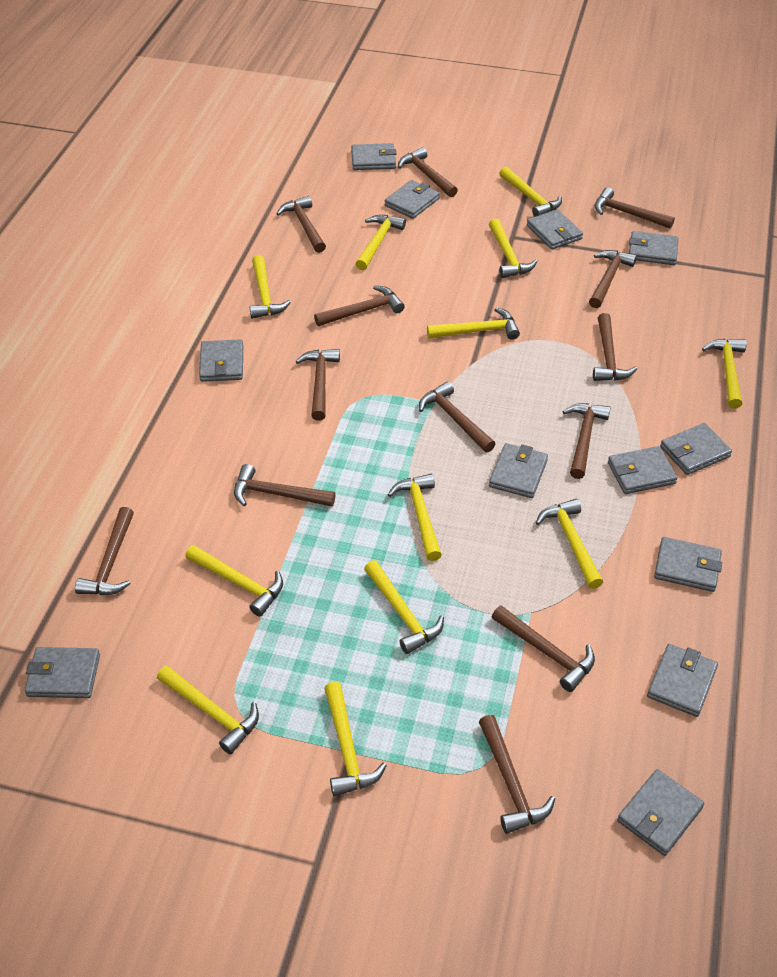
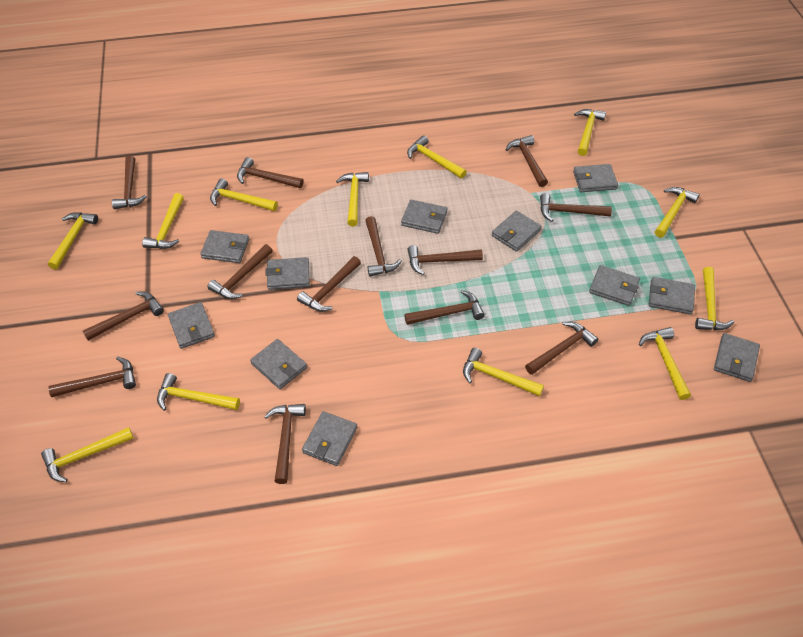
grey wallet: [24,647,100,698] [199,339,243,382] [351,143,396,170] [385,180,440,219] [489,443,548,498] [527,209,583,250] [608,446,678,494] [617,769,704,856] [629,231,679,265] [647,644,718,717] [654,537,722,592] [660,423,732,475] = 12 -> [168,302,215,349] [200,230,249,263] [250,339,307,389] [265,257,310,290] [302,411,357,466] [401,200,447,234] [492,211,542,252] [573,164,618,192] [589,265,640,306] [649,277,695,315] [714,333,760,382] = 11

